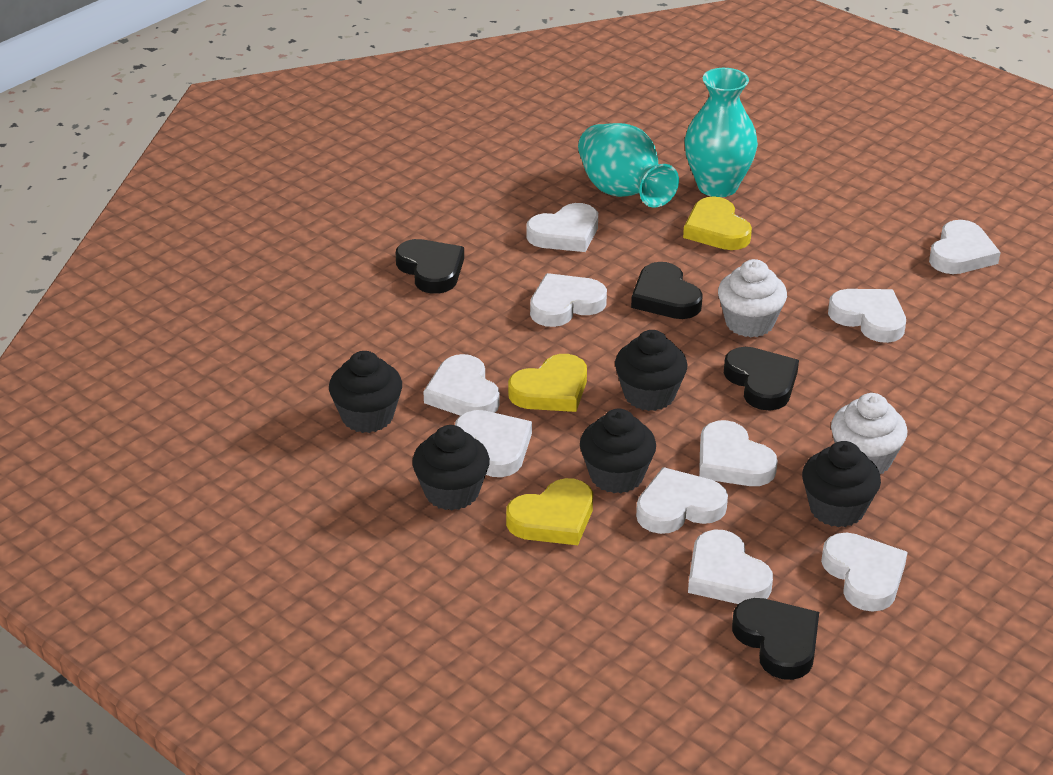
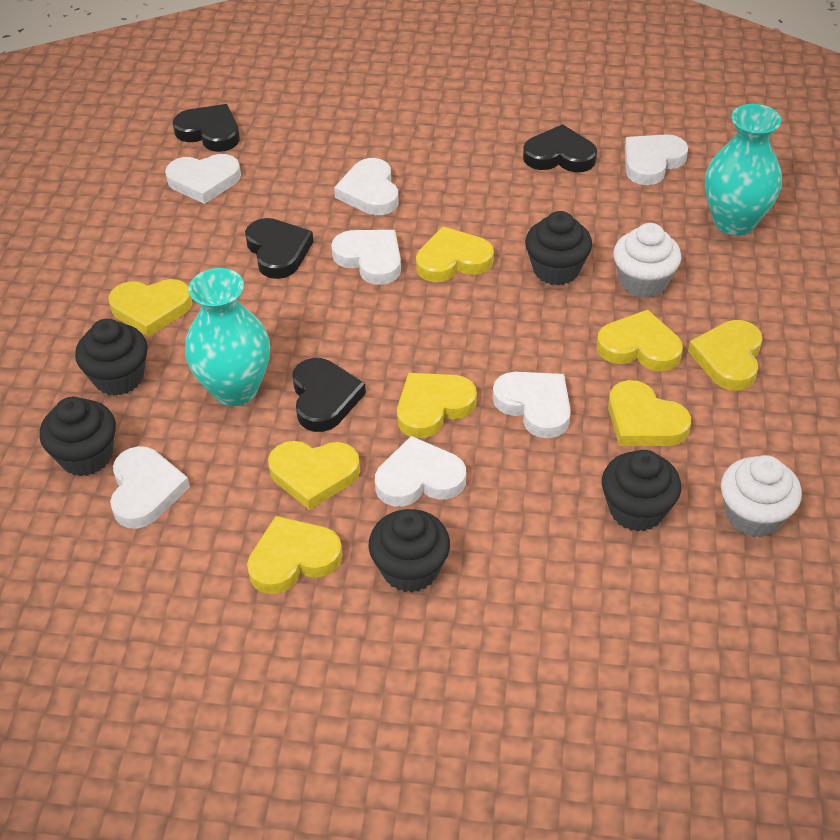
white heart: [423,354,500,416] [455,410,532,477] [526,203,598,252] [530,273,607,327] [636,467,728,534] [688,530,773,604] [699,420,778,486] [821,533,908,612] [828,289,906,343] [929,220,1001,274] = 10 -> [110,446,190,529] [165,154,241,204] [331,230,401,285] [334,158,399,215] [375,436,466,507] [493,372,571,438] [625,134,688,185] = 7
yellow heart: [506,478,593,545] [508,354,587,412] [683,196,752,250] = 3 -> [108,279,192,337] [247,516,343,594] [268,441,360,510] [397,373,477,438] [416,226,494,282] [597,310,683,371] [608,380,691,446] [688,320,763,391] = 8

